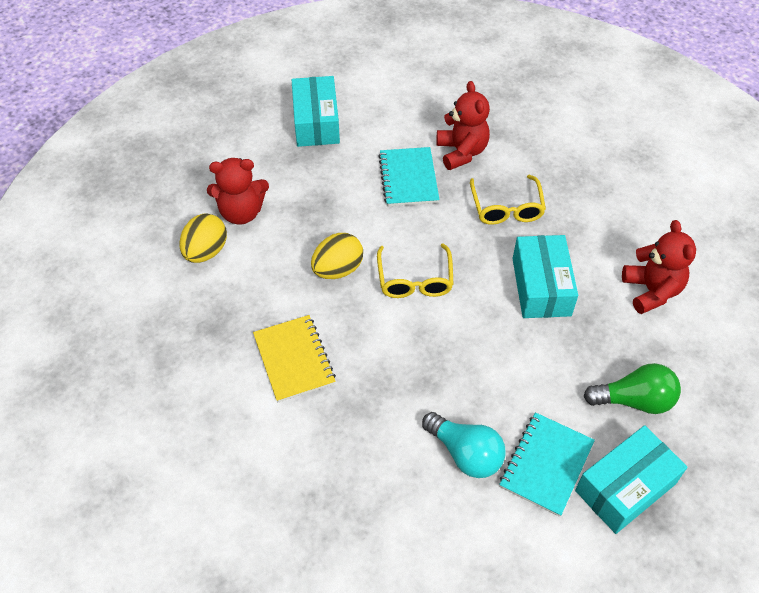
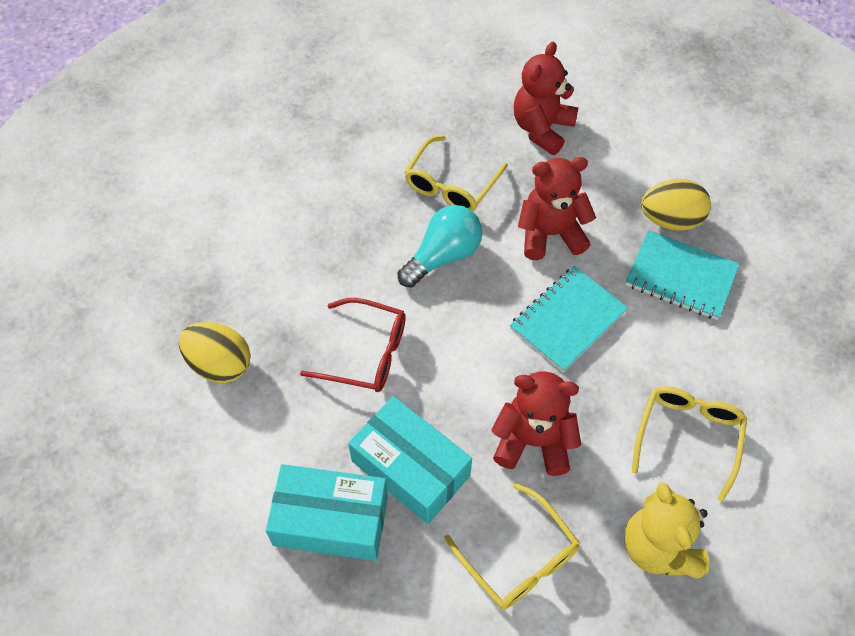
green light bulb: [583,363,681,414] = 1 -> none = 0
red glasses: none = 0 -> [300,298,406,392] = 1
turquoise box: [292,76,340,147] [512,235,578,318] [575,425,688,534] = 3 -> [266,464,388,561] [348,396,472,524] = 2
yellow glasses: [377,243,454,298] [470,175,546,225] = 2 -> [404,135,508,211] [444,483,580,610] [631,386,747,502] = 3
yellow notebook: [253,315,336,402] = 1 -> none = 0
yellow teddy bear: none = 0 -> [625,482,709,579] = 1

